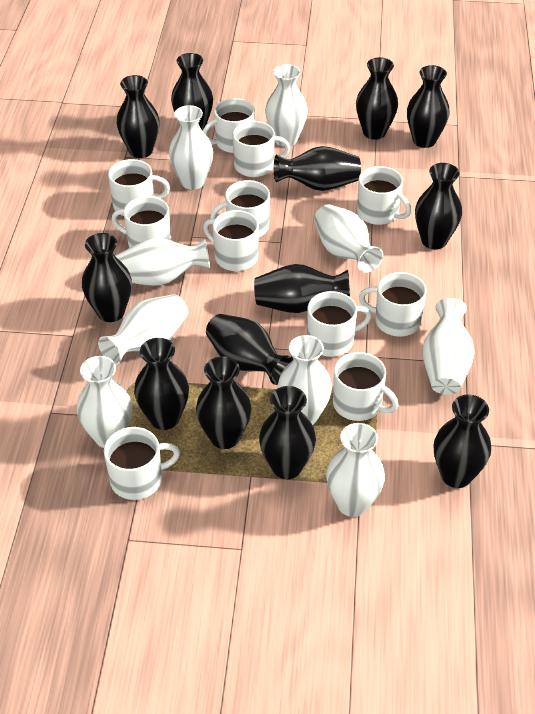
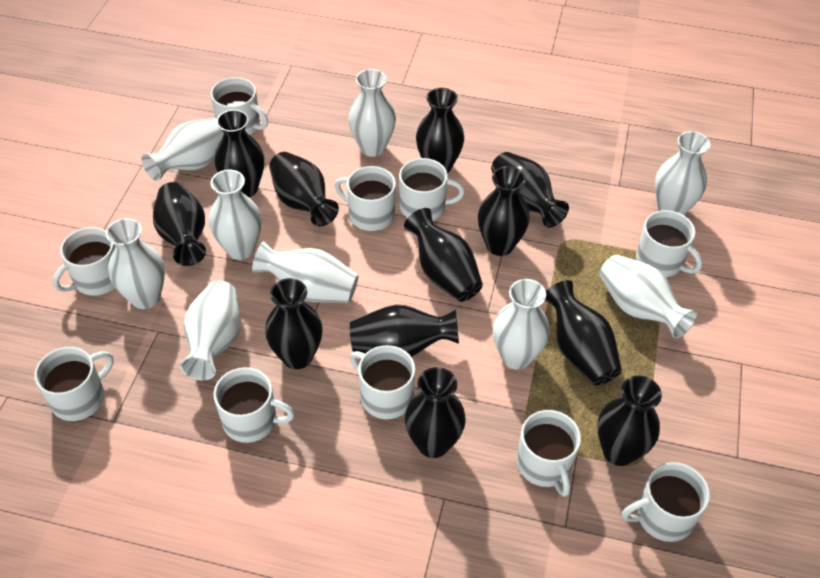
black vase: [82,233,132,322] [116,75,160,158] [134,338,189,430] [171,53,213,131] [196,356,252,449] [206,314,293,385] [254,264,350,313] [259,386,316,479] [274,146,361,191] [356,57,398,140] [407,65,450,148] [415,163,462,250] [434,395,491,488] = 13 -> [153,182,206,266] [214,110,264,198] [265,278,323,369] [269,152,339,226] [350,304,459,357] [404,208,483,302] [405,367,466,458] [416,88,464,173] [478,166,530,256] [491,152,569,227] [545,280,622,386] [597,376,662,466] = 12
white mug: [104,427,180,500] [108,159,170,216] [112,196,171,248] [203,98,255,153] [203,210,259,271] [210,180,270,238] [233,121,290,177] [307,291,372,357] [333,352,399,421] [357,166,411,225] [359,272,427,337] = 11 -> [34,347,113,421] [52,227,115,296] [210,77,268,135] [214,367,295,443] [334,166,396,231] [350,345,415,419] [399,158,465,221] [517,410,581,497] [622,462,710,542] [636,210,703,277] = 10

